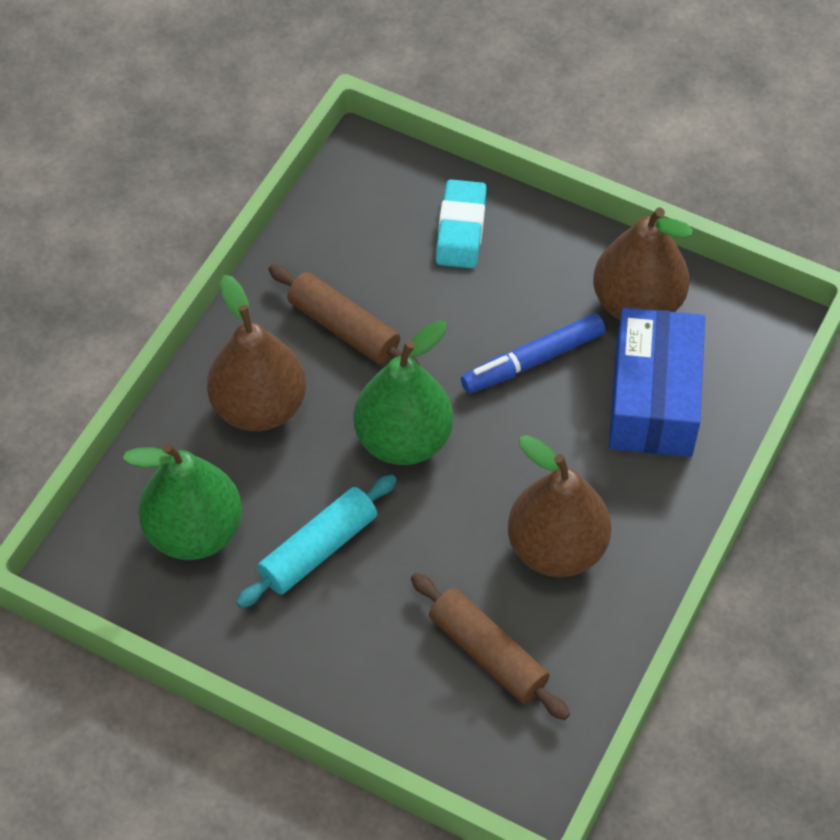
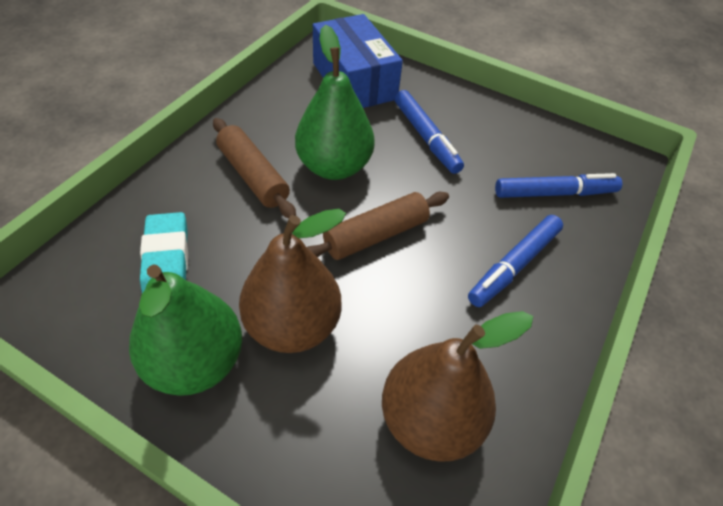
blue marker: [461,314,605,393] = 1 -> [395,90,464,174] [468,215,563,307] [495,173,622,198] = 3
brown pear: [207,275,306,431] [508,435,611,577] [593,207,693,320] = 3 -> [239,209,346,353] [382,311,533,462] = 2
turquoise rolling pin: [236,475,397,608] = 1 -> none = 0

